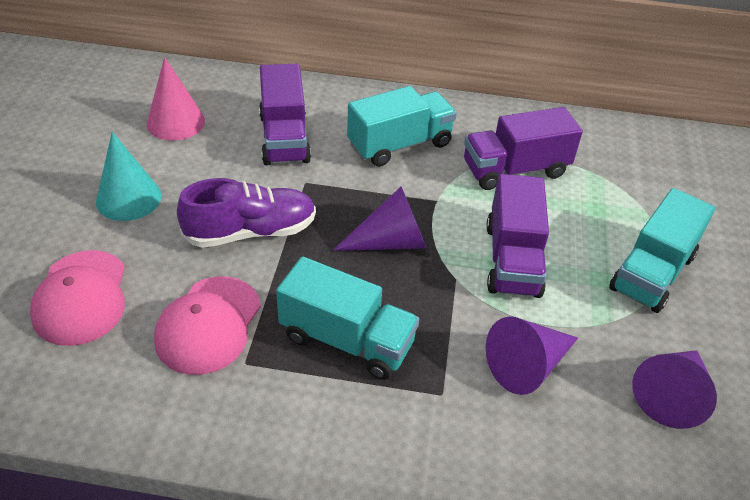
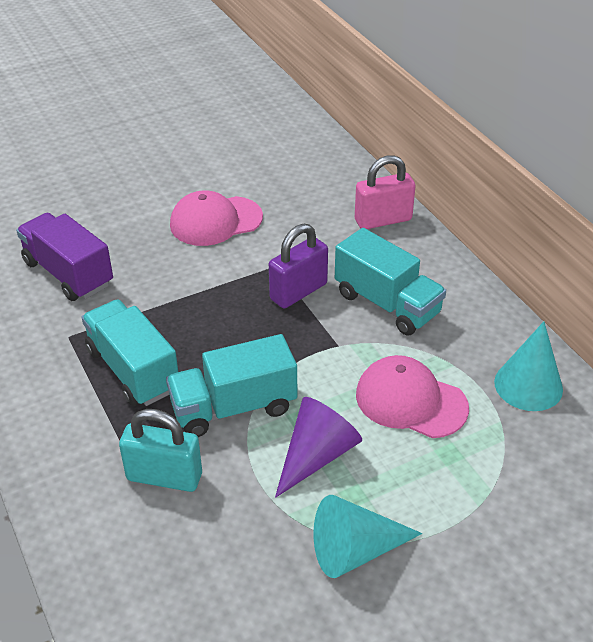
pink cone: [147,57,205,141] = 1 -> none = 0
pink padlock: none = 0 -> [355,155,415,229] = 1
purple cone: [333,186,426,251] [486,317,578,395] [632,350,717,429] = 3 -> [275,397,362,498] = 1
purple padlock: none = 0 -> [269,224,328,308] = 1
purple shoe: [177,178,316,248] = 1 -> none = 0
purple truck: [259,64,311,165] [464,107,583,190] [486,174,549,298] = 3 -> [16,213,113,301] = 1
turquoise cone: [96,132,162,221] = 1 -> [313,495,422,578] [494,321,563,411] = 2
turquoise padlock: none = 0 -> [119,409,202,492] = 1

